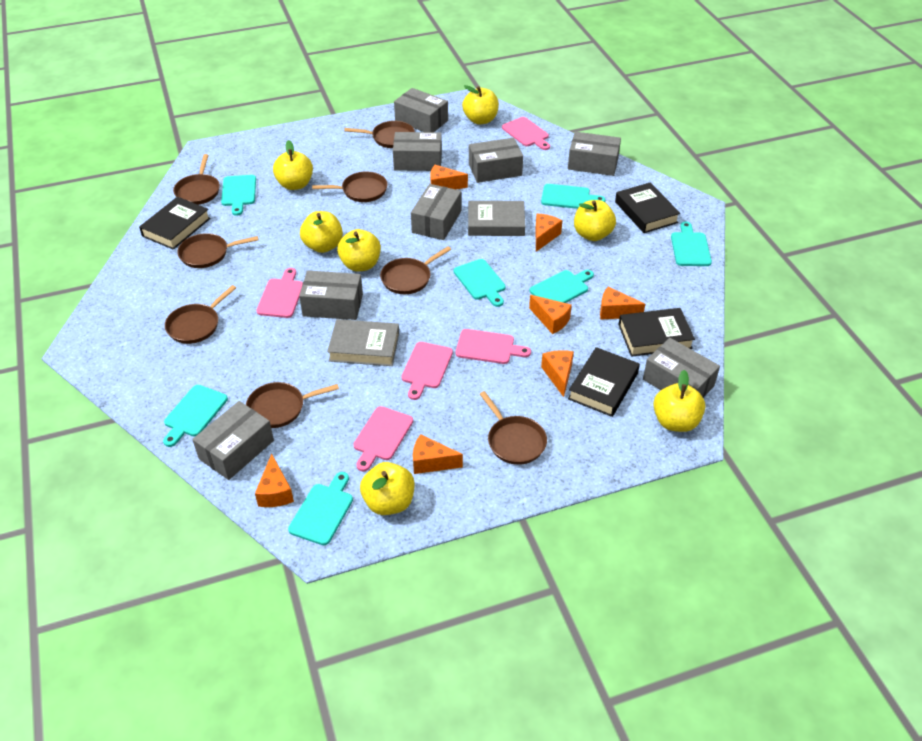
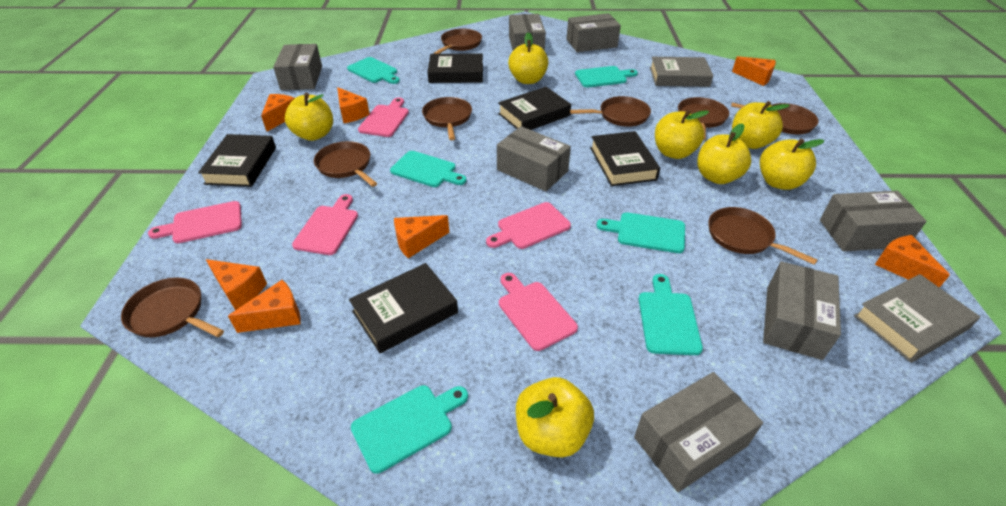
black book: [139,197,211,250] [568,347,640,417] [615,182,680,233] [618,308,695,357] = 4 -> [198,134,276,187] [349,263,458,353] [428,53,483,83] [498,87,571,130] [590,131,660,186] = 5
grey box: [192,401,274,480] [299,271,363,320] [393,132,442,171] [394,88,448,132] [411,184,461,240] [469,138,523,183] [568,132,621,176] [643,338,720,398] = 8 -> [273,44,322,90] [497,126,571,192] [509,14,546,51] [567,13,621,52] [634,372,763,492] [763,261,841,360] [820,191,926,251] = 7
turquoise cutting board: [163,385,228,447] [221,175,256,216] [288,472,353,545] [454,259,506,307] [530,270,594,303] [541,184,605,209] [671,221,712,266] = 7 -> [347,57,400,84] [351,385,468,474] [390,151,466,187] [575,66,638,87] [597,212,685,253] [639,274,703,355] = 6

